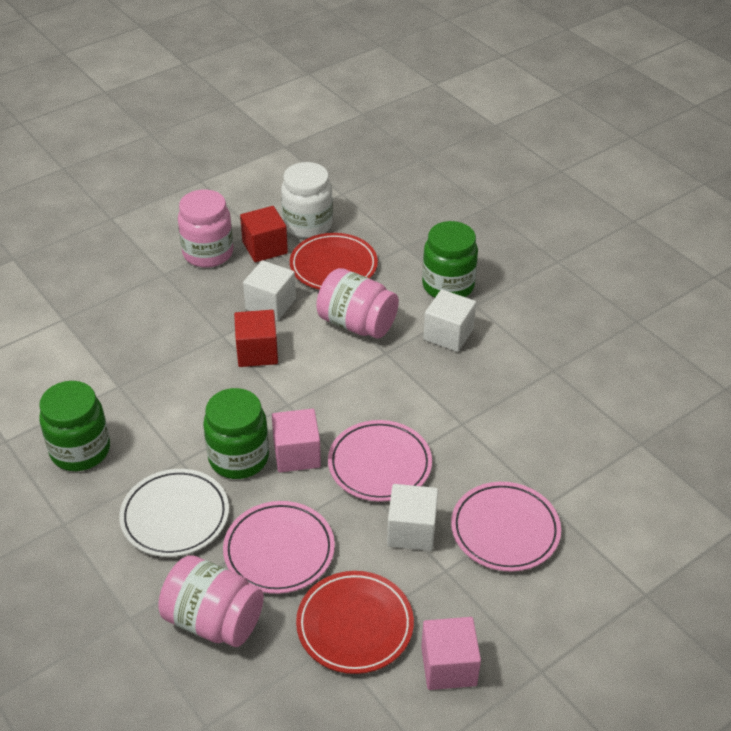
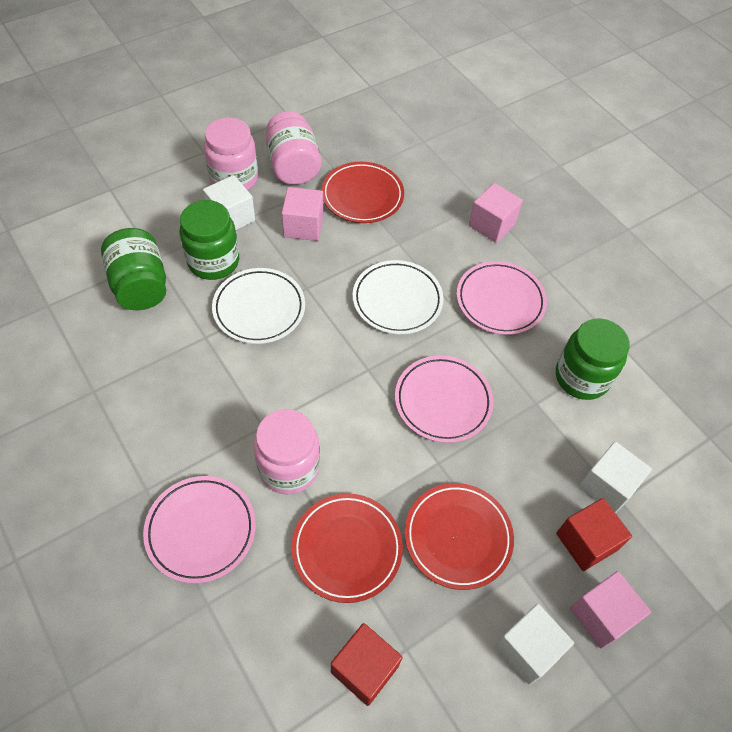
pink cube: [272,409,321,472] [421,617,481,690] = 2 -> [282,187,323,241] [469,183,523,243] [570,571,651,649] = 3
red plate: [290,233,378,290] [296,571,414,674] = 2 -> [292,493,403,603] [321,162,404,223] [405,483,514,590] = 3
white jar: [281,162,333,238] = 1 -> none = 0
white plate: [119,469,229,557] = 1 -> [212,268,305,344] [352,260,444,334] = 2

